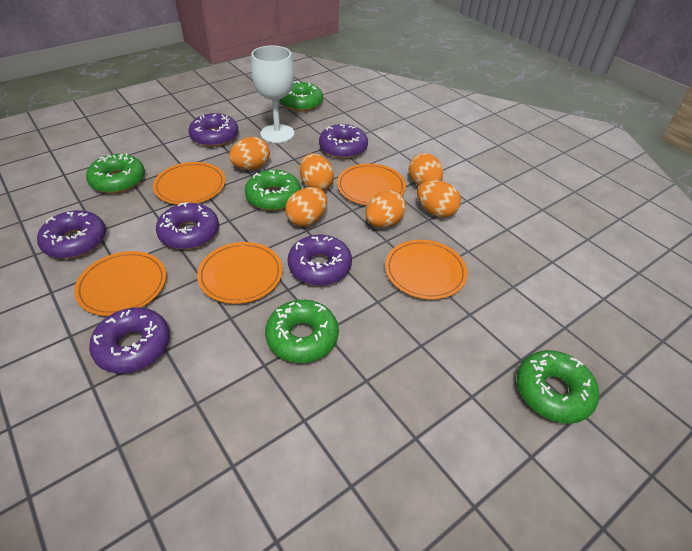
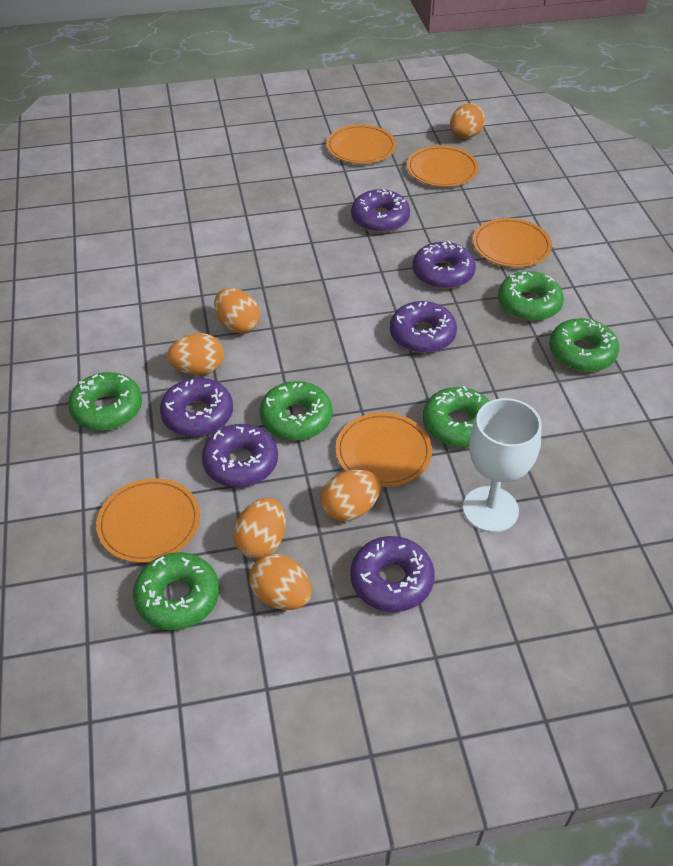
green donut: [86,153,145,193] [245,170,301,211] [265,300,339,363] [279,81,323,111] [516,350,599,423] = 5 -> [68,372,142,431] [133,552,219,630] [259,381,333,441] [423,386,489,447] [498,271,564,321] [549,318,619,372] = 6

